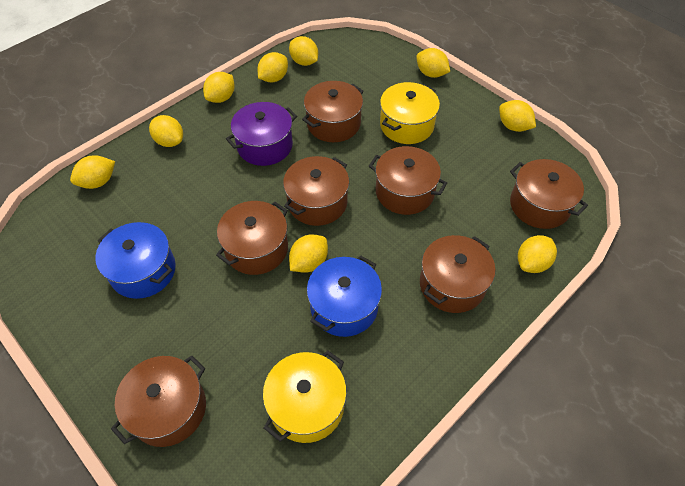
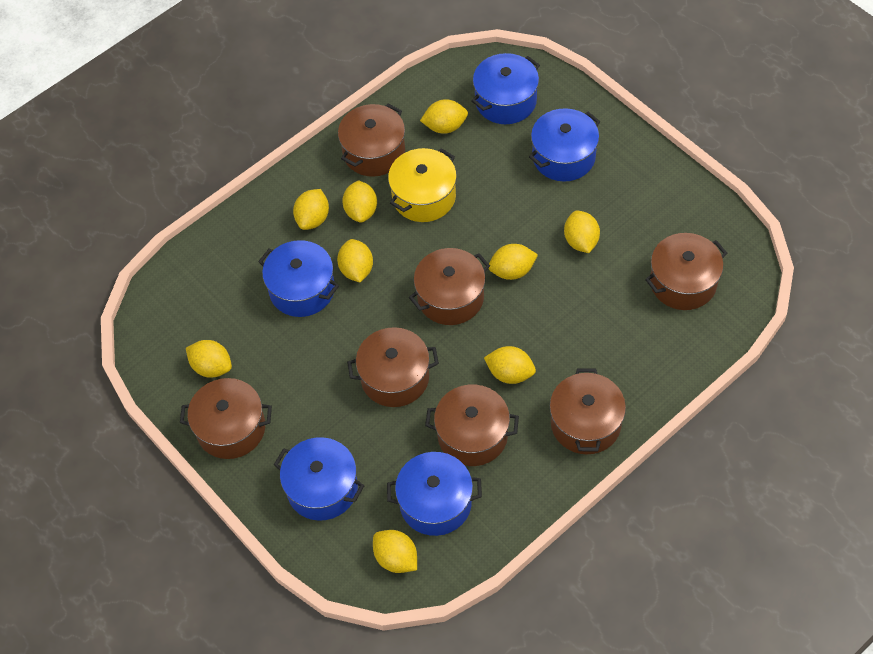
blue pot: [95,222,176,299] [307,255,382,337] = 2 -> [258,240,339,317] [274,437,364,521] [387,452,482,536] [471,53,540,124] [529,108,600,182] = 5
purple pot: [226,102,297,166] = 1 -> none = 0
yellow pot: [263,351,347,443] [380,82,440,144] = 2 -> [388,148,457,222] = 1

